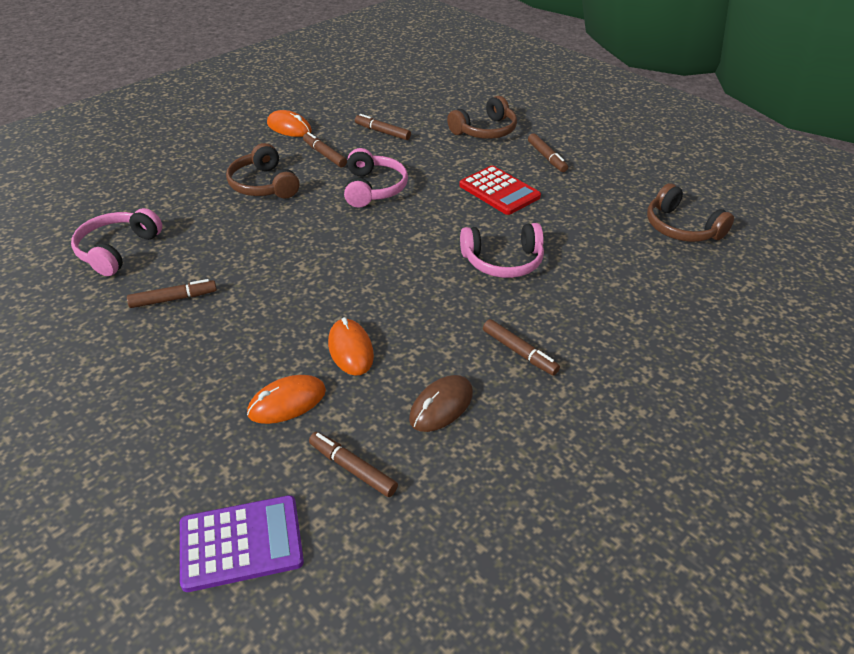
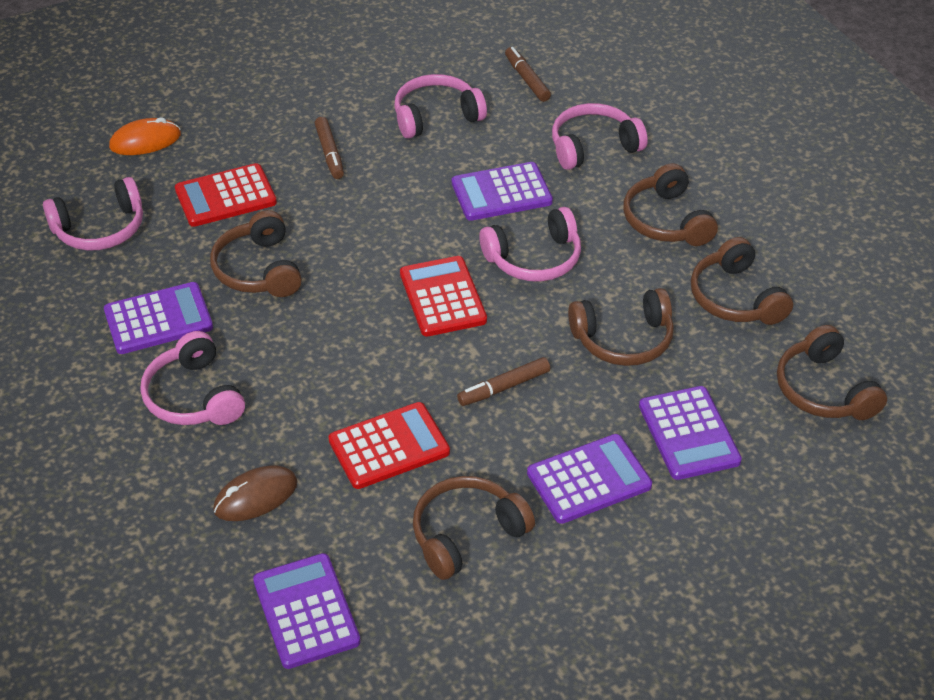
brown headphones: [226,143,299,199] [447,96,517,139] [647,183,734,242] = 3 -> [210,210,302,297] [413,476,535,580] [568,288,674,366] [623,163,718,246] [691,237,793,325] [777,325,887,420] = 6
brown marker: [127,279,217,308] [303,132,347,167] [309,432,398,497] [355,114,411,140] [483,319,560,376] [528,133,568,172] = 6 -> [315,117,344,179] [457,357,550,406] [505,47,551,102] = 3
orange mouse: [247,375,326,424] [267,110,312,137] [328,317,374,376] = 3 -> [109,117,181,155] = 1
pink headphones: [71,208,162,276] [344,148,408,208] [460,223,544,278] = 3 -> [43,177,143,251] [140,331,245,425] [394,74,487,138] [479,207,581,282] [552,103,648,170] = 5
purple calculator: [180,495,304,592] = 1 -> [104,282,213,354] [253,553,360,669] [452,162,553,221] [527,434,652,524] [639,386,742,480] = 5
red calculator: [459,166,541,215] = 1 -> [175,163,277,227] [328,402,450,489] [400,256,487,337] = 3

